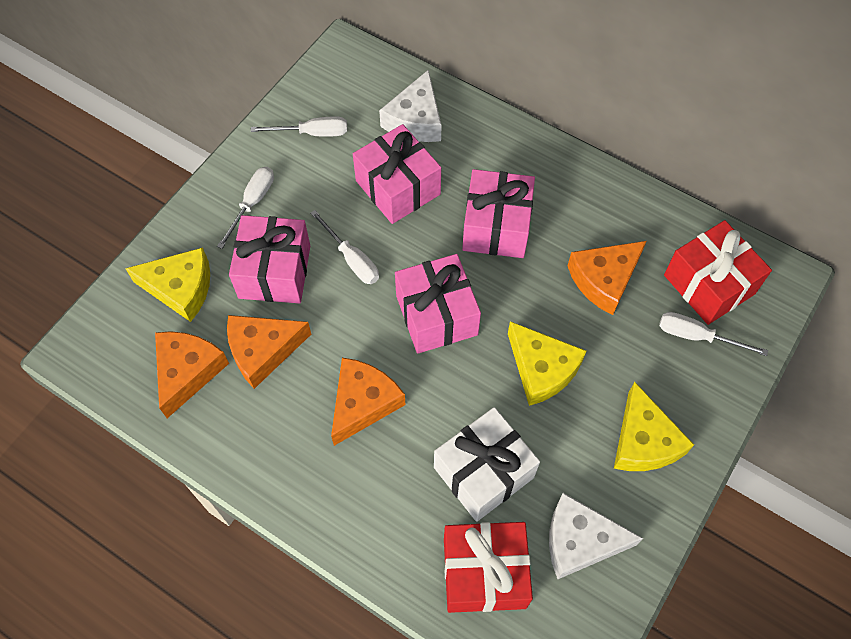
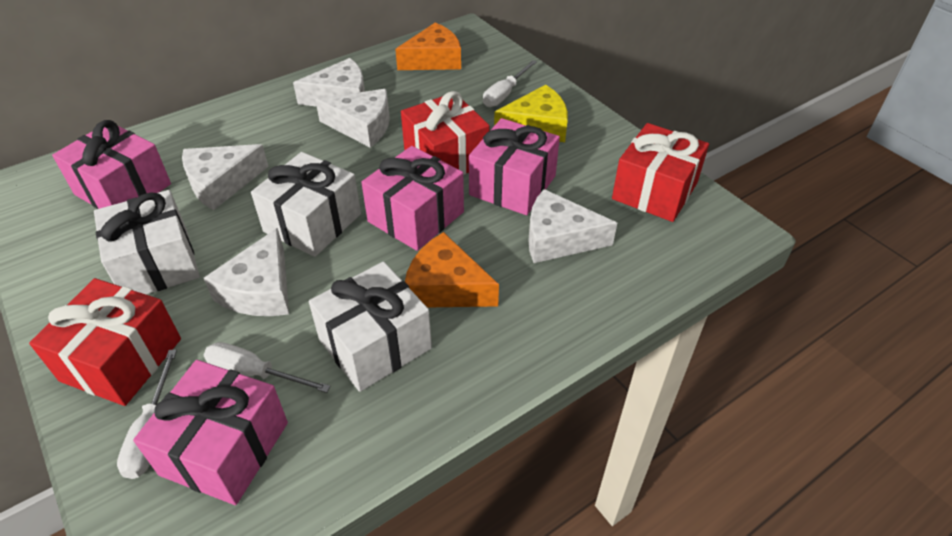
orange cheese: [155,331,229,418] [227,315,311,389] [331,358,405,446] [568,241,647,315] = 4 -> [395,23,461,70] [405,232,499,307] = 2
red gift: [444,522,533,613] [664,220,772,325] = 2 -> [29,278,181,406] [401,91,490,175] [612,123,709,222] = 3
white cheese: [379,69,441,142] [549,493,643,579] = 2 -> [182,144,269,210] [204,228,289,316] [293,58,365,107] [315,89,390,148] [528,189,617,263] = 5
white gift: [434,407,540,522] = 1 -> [94,190,200,294] [251,152,361,257] [309,261,432,392] = 3
white screwdriver: [217,167,274,249] [251,116,347,137] [310,210,379,284] [659,312,768,356] = 4 -> [117,350,177,479] [204,342,331,393] [483,60,537,107] = 3
yellow cheese: [125,247,210,322] [508,321,586,406] [614,382,694,471] = 3 -> [494,85,568,142] = 1

